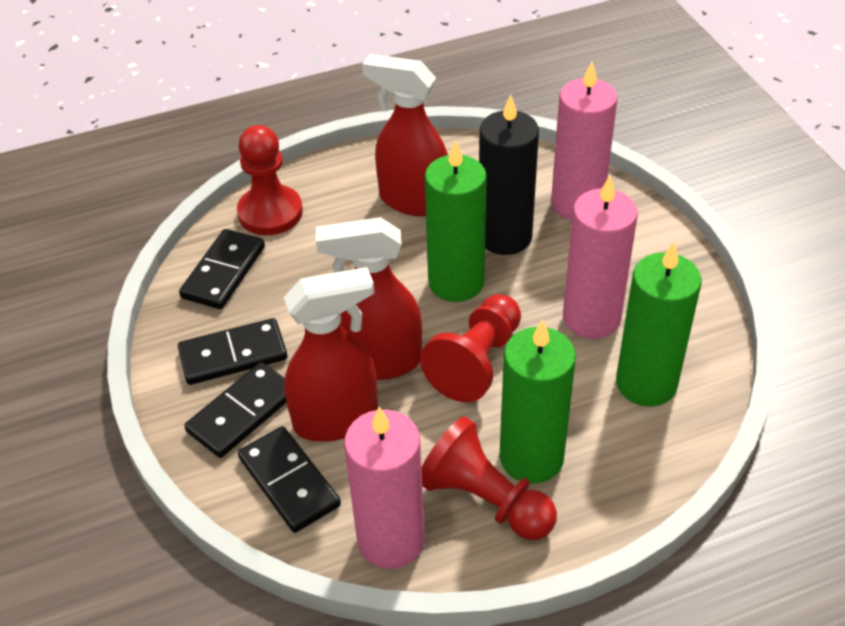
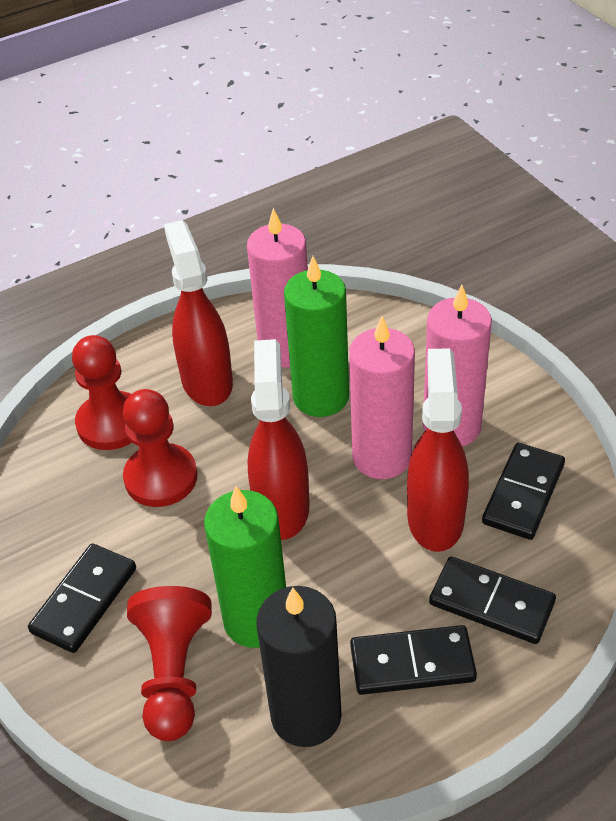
green candle: [425,140,487,302] [500,319,576,484] [616,242,701,407] = 3 -> [204,486,286,648] [284,256,349,417] = 2

